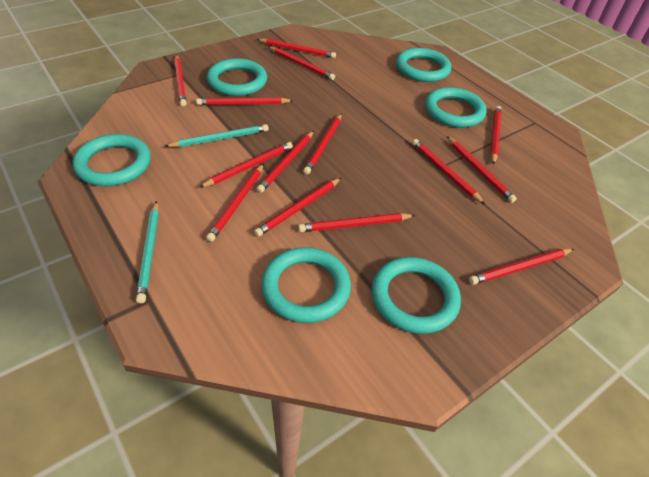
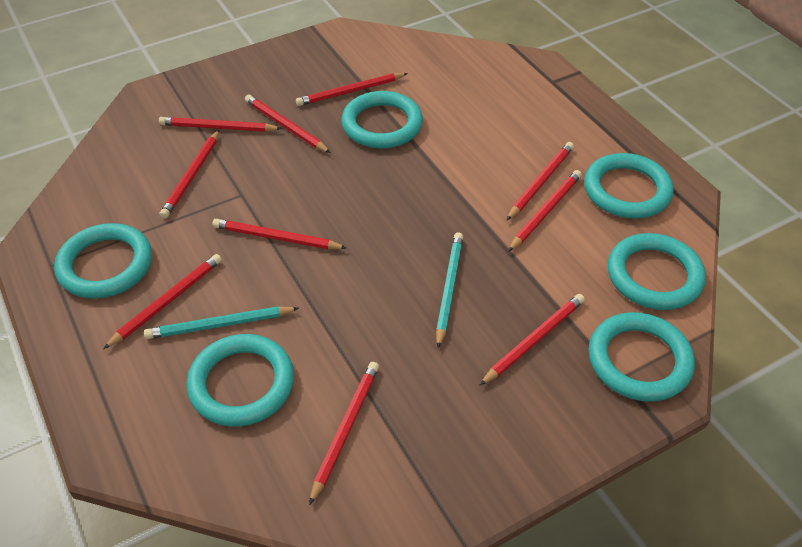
red pencil: [174,55,187,106] [196,98,294,105] [199,142,293,188] [206,164,264,242] [254,178,341,237] [257,39,336,58] [257,131,314,193] [268,46,335,80] [298,213,415,232] [303,113,342,175] [412,139,485,204] [447,136,517,203] [469,249,574,285] [490,106,501,165] = 14 -> [103,254,222,349] [159,117,282,132] [159,130,219,219] [212,219,347,249] [245,95,331,153] [296,73,408,106] [309,362,379,505] [480,294,585,385] [507,142,574,220] [508,170,582,252] = 10

